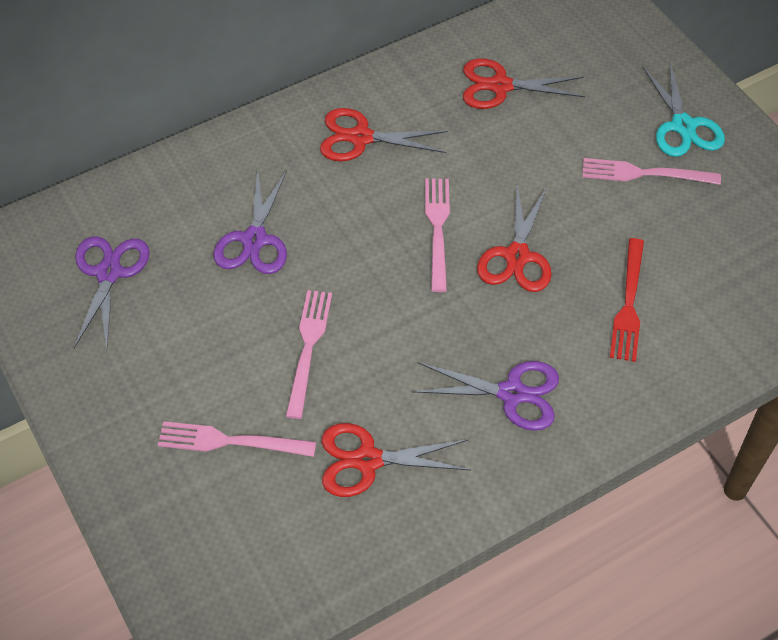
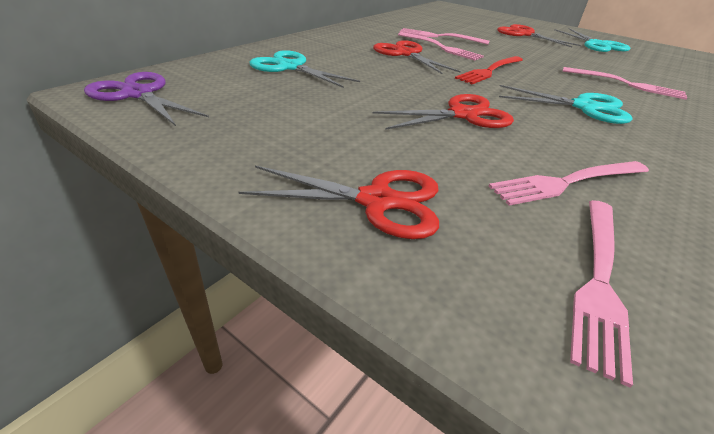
pink fork: [158,421,316,457] [286,290,332,419] [425,179,450,292] [582,158,721,185] = 4 -> [398,32,484,61] [399,28,489,45] [489,161,649,206] [562,67,687,100] [570,200,633,388] = 5
purple scissors: [74,236,150,350] [213,169,287,274] [412,361,559,431] = 3 -> [84,72,209,126] = 1
turquoise scissors: [643,62,725,157] = 1 -> [249,50,360,88] [499,85,632,124] [554,28,630,52] = 3

